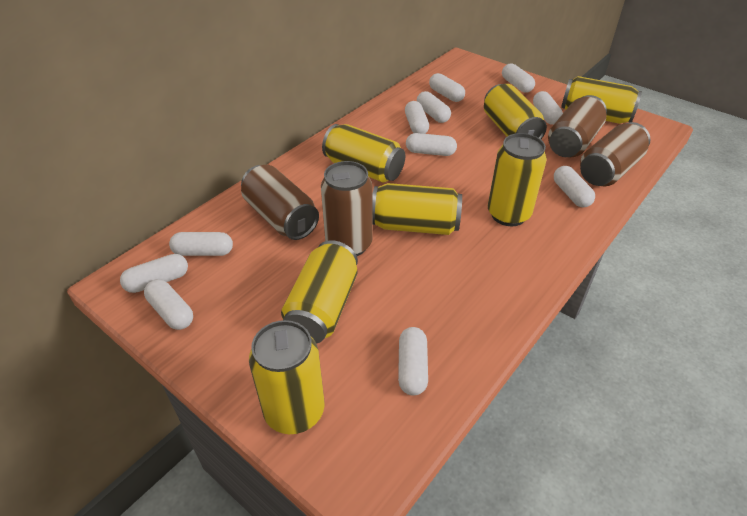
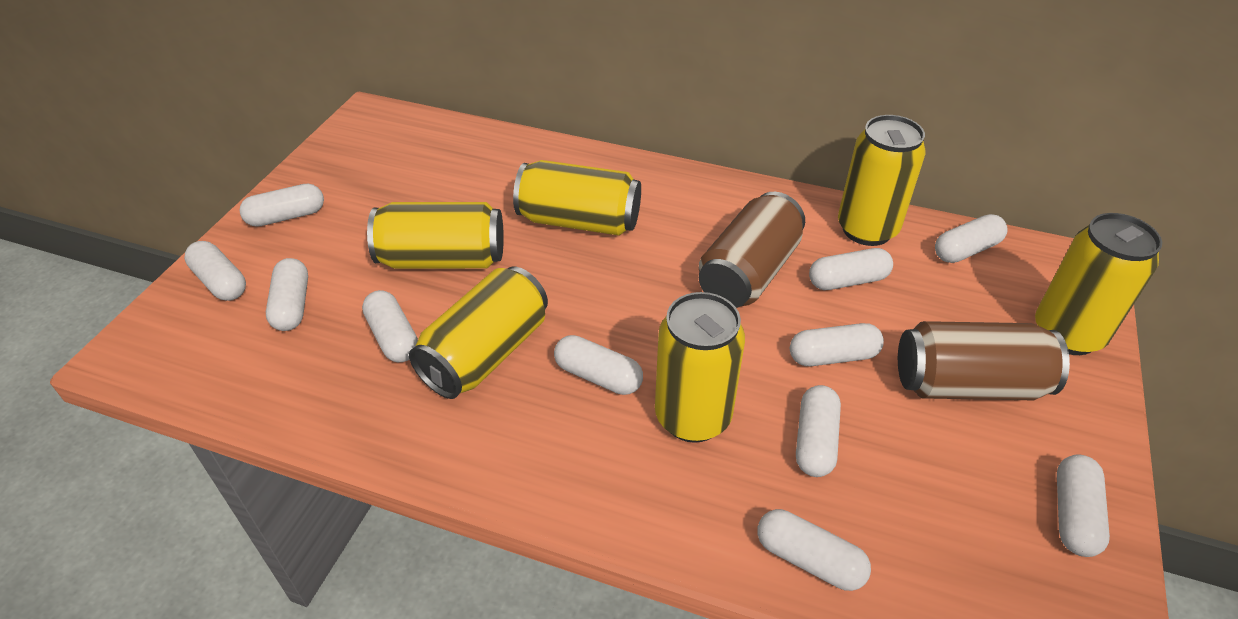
brown can: [241,165,319,240] [321,161,373,256] [548,95,607,158] [580,122,651,186] = 4 -> [699,192,805,308] [898,321,1070,400] = 2
yellow can: [249,320,325,434] [281,240,358,343] [322,124,405,183] [372,183,462,235] [484,84,547,139] [488,133,547,226] [561,76,642,124] = 7 -> [367,202,504,269] [409,266,548,399] [513,160,641,236] [655,292,745,443] [838,115,925,246] [1035,213,1162,355] = 6

